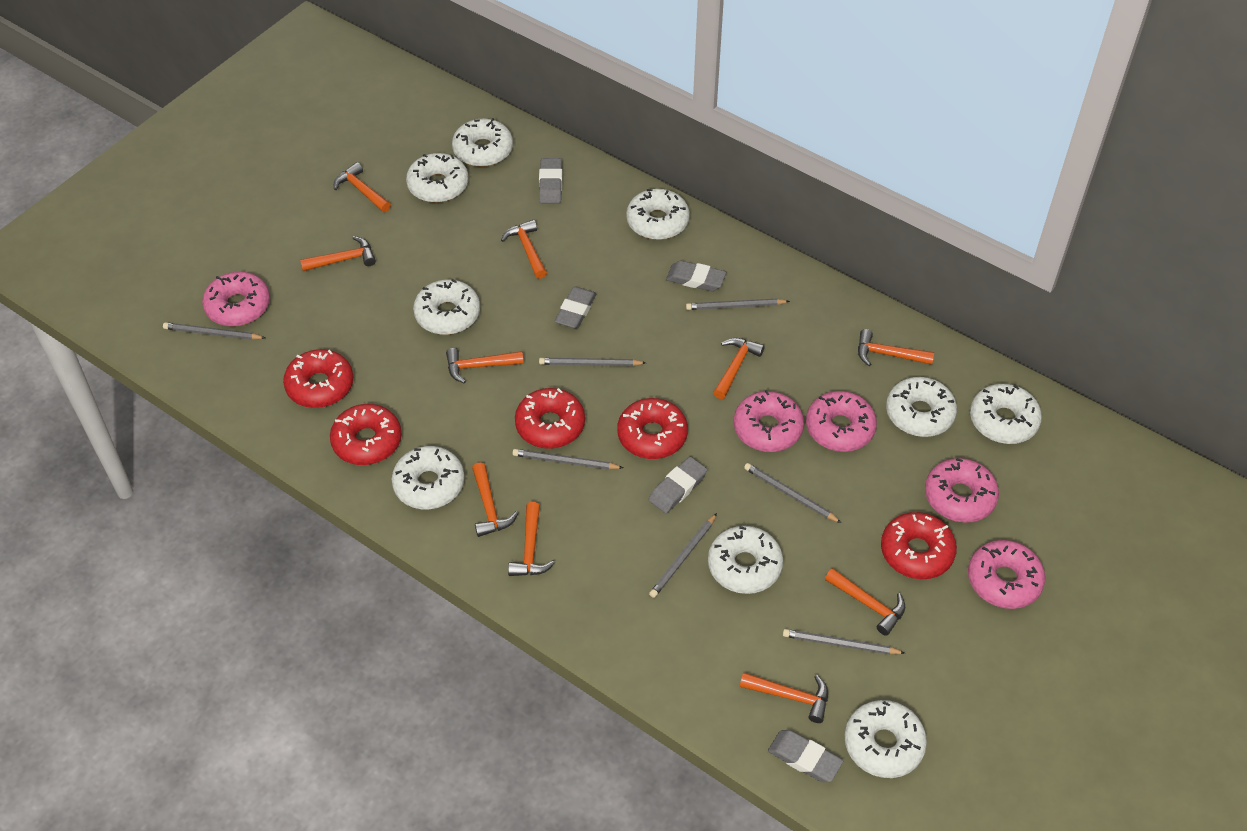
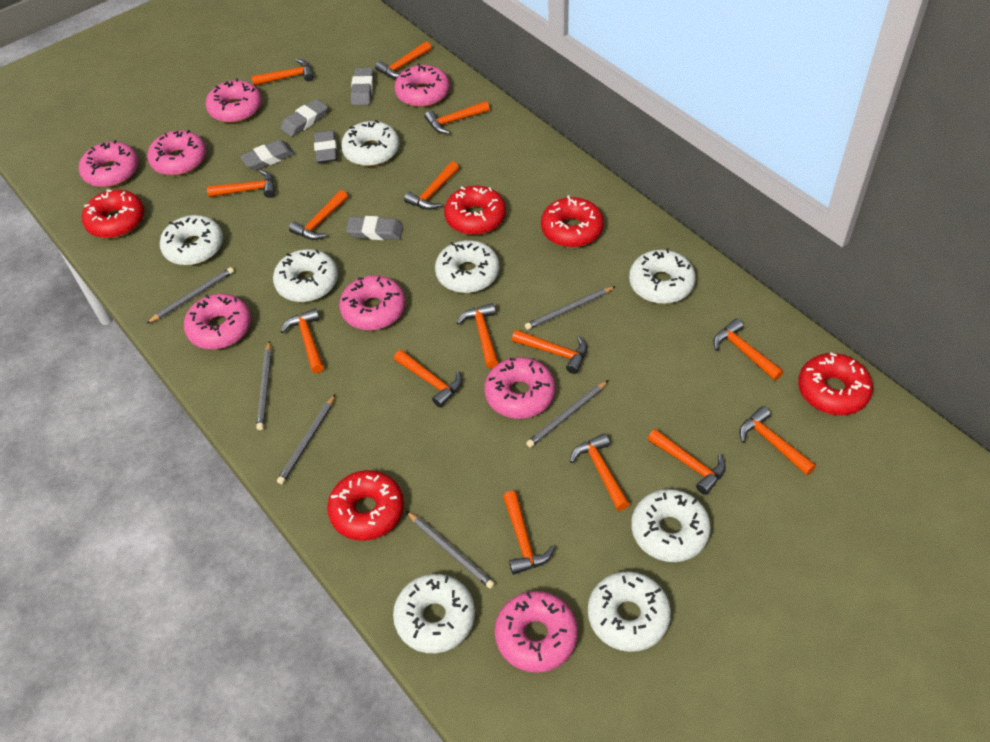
grey pencil: [163,322,265,340] [512,449,623,470] [539,358,646,366] [649,513,717,598] [686,299,790,310] [744,463,842,523] [783,629,905,654] = 7 -> [146,267,234,324] [256,341,272,430] [277,395,335,484] [406,511,495,589] [525,286,616,330] [526,380,608,448] = 6
orange hammer: [300,236,376,271] [334,162,391,212] [446,348,524,384] [472,462,518,537] [501,219,547,279] [508,502,555,576] [713,338,765,399] [740,673,828,723] [825,568,905,636] [858,329,934,366] = 10 -> [207,170,275,198] [251,59,314,86] [280,308,324,373] [289,190,348,240] [375,41,431,79] [394,350,462,408] [404,161,459,210] [425,101,490,134] [456,303,499,369] [503,491,555,575] [512,330,587,374] [569,433,630,511] [648,429,726,495] [713,319,784,381] [739,406,816,475] = 15
pink donut: [202,272,270,327] [734,390,804,452] [806,391,877,452] [925,458,999,523] [968,540,1045,609] = 5 -> [79,140,139,187] [147,130,206,176] [184,294,251,349] [206,78,262,123] [339,275,405,330] [394,63,450,107] [484,357,555,419] [494,591,578,673] = 8
white donut: [392,446,465,509] [406,153,469,203] [413,279,480,335] [452,118,513,167] [626,189,690,240] [708,526,783,594] [845,700,927,778] [886,377,957,437] [970,384,1042,444] = 9 -> [160,215,223,266] [273,249,338,302] [341,120,399,166] [393,574,475,653] [435,240,499,293] [588,571,671,652] [629,248,696,304] [631,489,711,562] = 8

